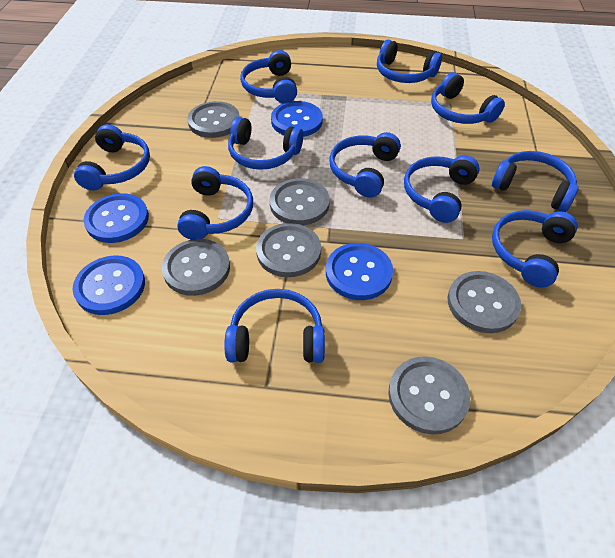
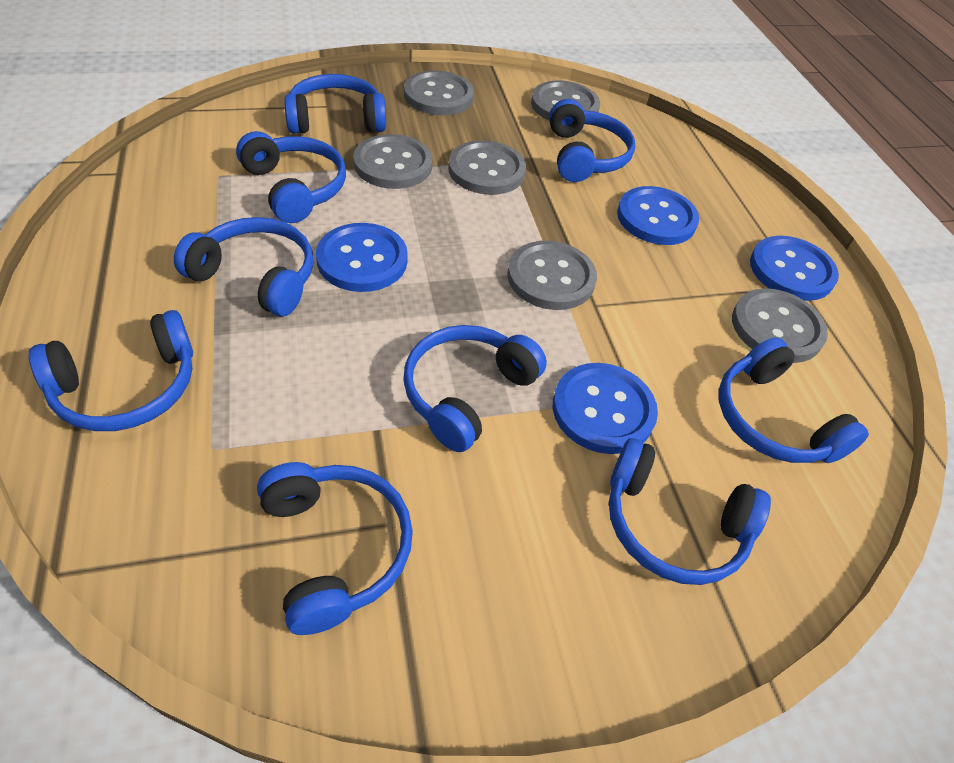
blue headphones: [74,124,150,191] [177,166,253,240] [224,289,325,363] [228,117,303,170] [240,50,297,103] [329,132,401,198] [377,39,442,83] [404,155,480,223] [431,72,505,124] [492,151,578,212] [492,210,578,288] = 11 -> [29,310,193,431] [174,217,314,316] [236,131,346,223] [257,462,413,635] [284,74,386,134] [403,325,547,452] [549,99,635,182] [609,438,771,585] [719,337,869,463] = 9

